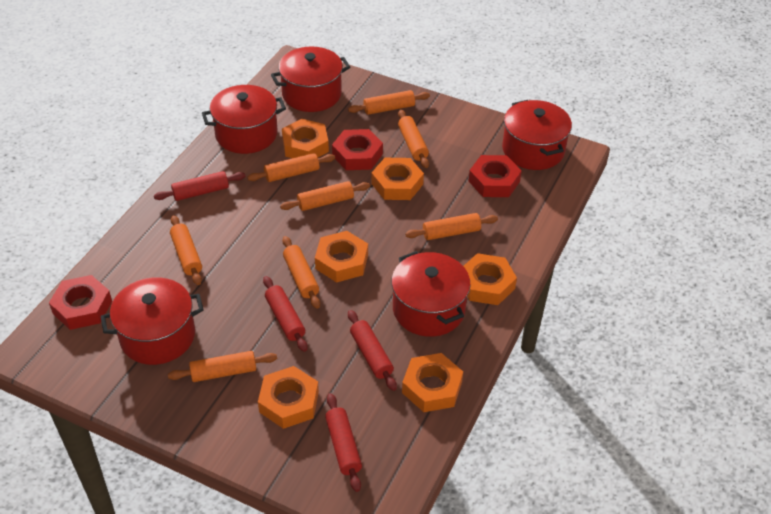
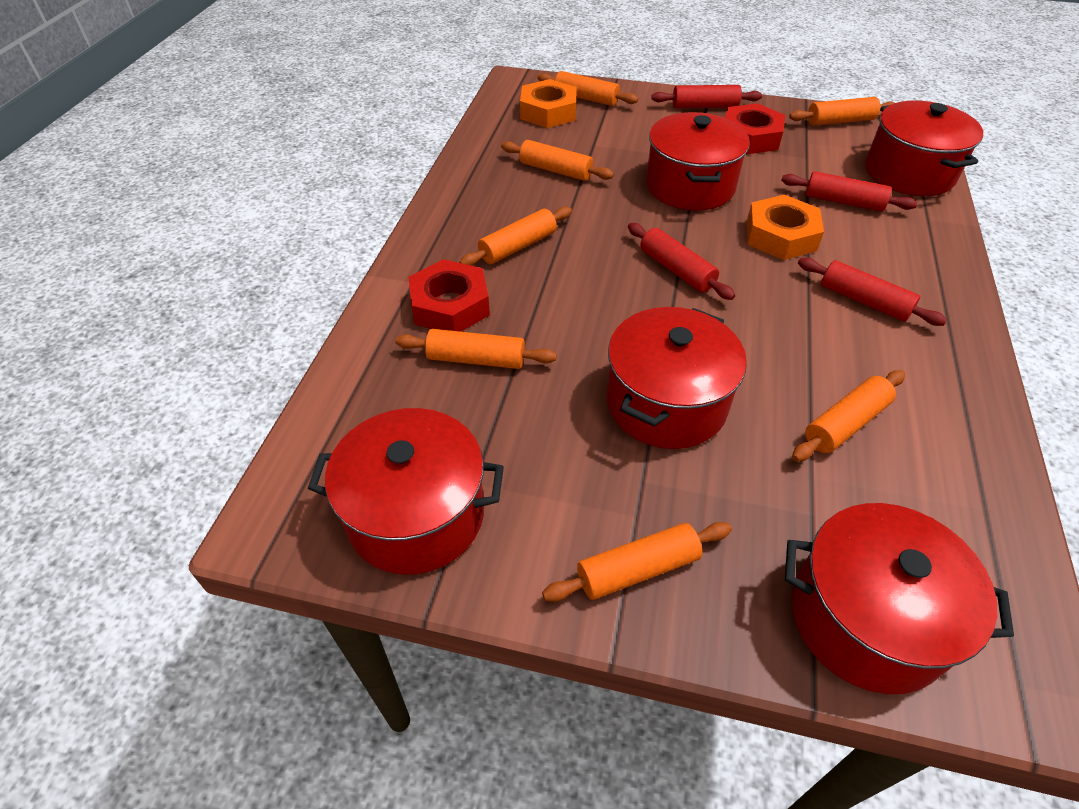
orange nut: [258,366,319,429] [282,119,329,158] [315,231,368,283] [371,158,424,200] [402,353,463,412] [464,253,517,305] = 6 -> [520,79,577,128] [746,195,824,260] = 2
orange rolling pin: [168,351,277,382] [170,215,202,285] [247,153,335,182] [280,181,370,211] [282,236,320,309] [348,90,430,115] [398,110,429,168] [405,213,498,240] = 8 -> [395,329,557,369] [459,207,572,266] [501,140,614,181] [537,71,638,106] [542,522,732,602] [789,97,894,126] [792,370,905,462] = 7
red nut: [49,275,112,330] [332,129,383,170] [469,155,522,197] = 3 -> [409,259,490,332] [725,103,785,154] = 2

